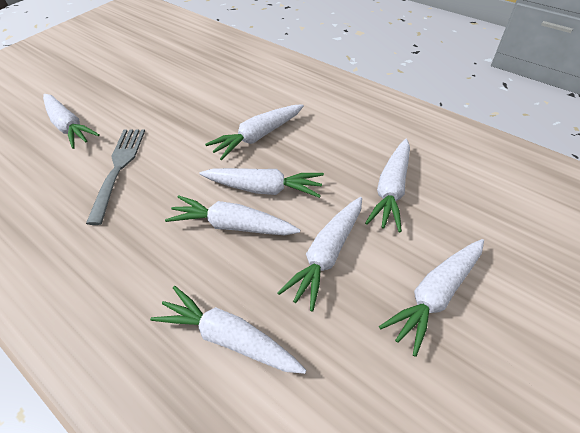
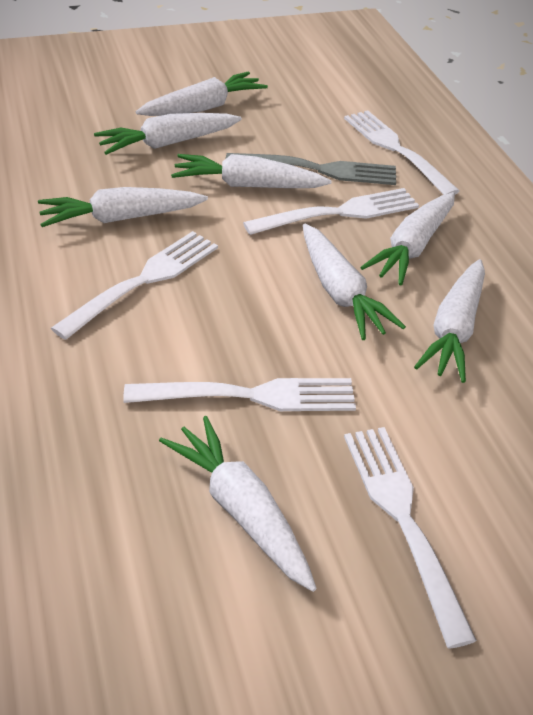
white fork: none = 0 -> [51,231,218,340] [123,378,356,411] [243,188,419,235] [344,110,460,195] [344,427,477,649] = 5

